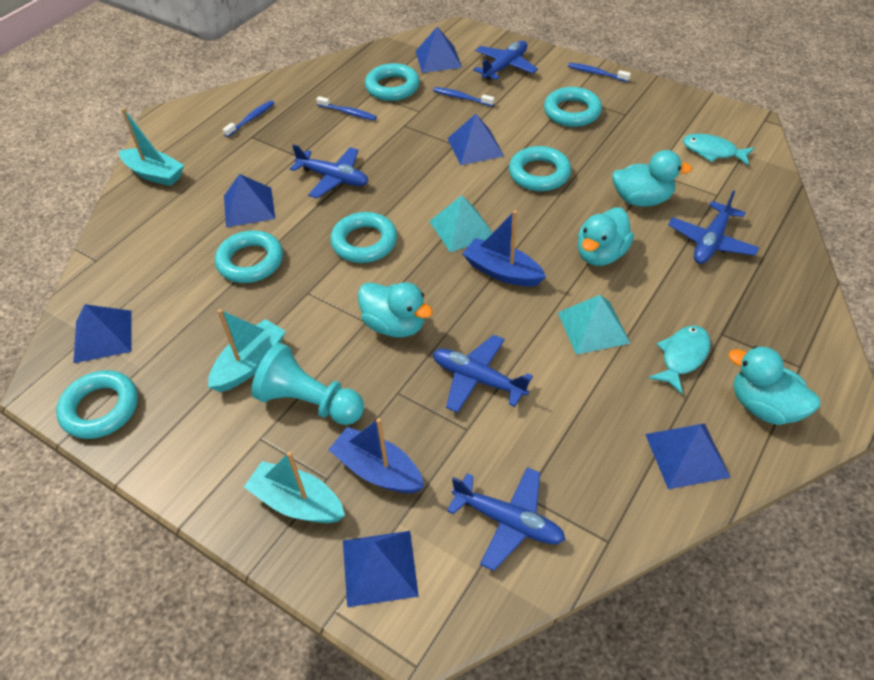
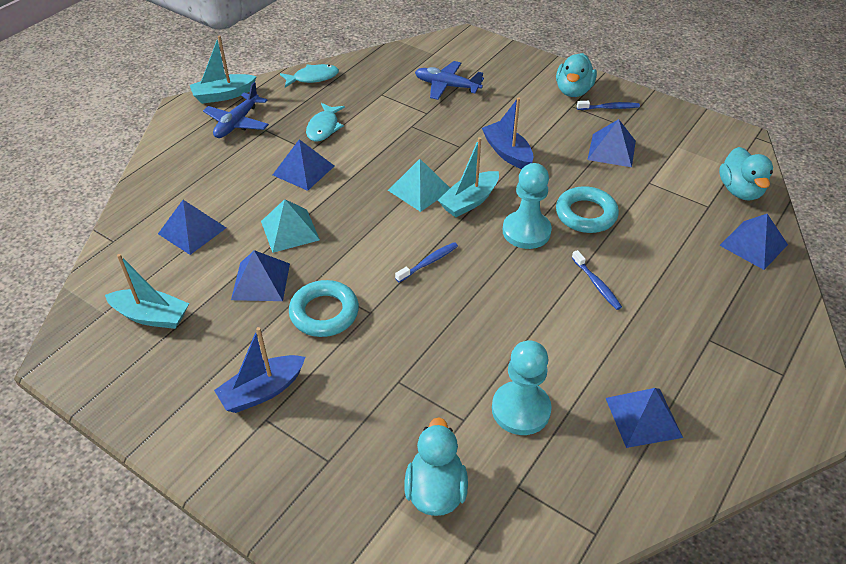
blue plane: [290,144,368,198] [433,335,533,413] [447,467,566,571] [473,41,538,80] [668,190,759,264] = 5 -> [203,82,269,138] [415,61,484,100] = 2
blue toothbrush: [223,100,274,137] [316,96,377,121] [433,87,494,107] [568,63,631,82] = 4 -> [395,242,458,282] [572,250,622,310] [577,101,640,110] = 3
turquoise duck: [358,282,433,338] [578,208,634,266] [612,150,692,207] [729,346,820,425] = 4 -> [404,417,468,516] [556,53,597,97] [719,147,773,201] = 3
turquoise pawn: [251,343,364,425] = 1 -> [492,340,552,435] [503,163,552,249] = 2
turquoise ring: [56,370,138,439] [215,230,283,283] [330,212,397,263] [365,63,420,101] [509,146,571,191] [544,87,602,127] = 6 -> [289,280,359,337] [556,186,619,233] = 2

